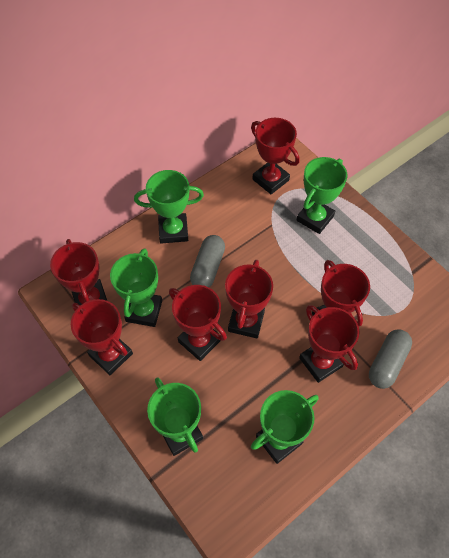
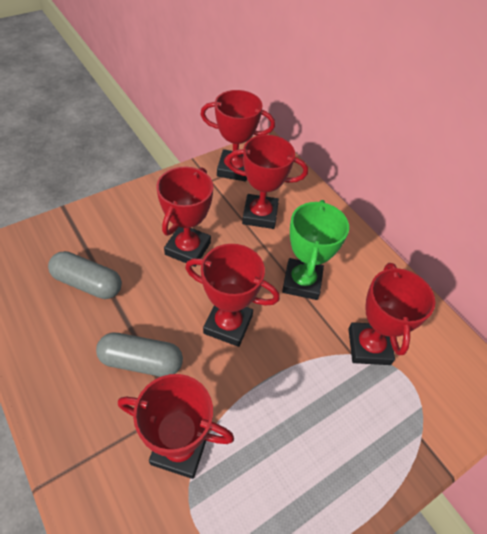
green trophy: [110,248,162,327] [134,170,204,244] [147,377,203,456] [251,390,319,464] [297,157,347,234] = 5 -> [282,200,349,300] = 1
red trophy: [50,239,107,306] [71,299,133,375] [169,285,227,361] [225,260,273,338] [251,118,300,194] [299,305,359,383] [312,260,370,326] = 7 -> [118,374,234,479] [156,167,213,267] [185,244,280,347] [200,90,275,181] [226,135,308,229] [348,263,435,365] = 6

